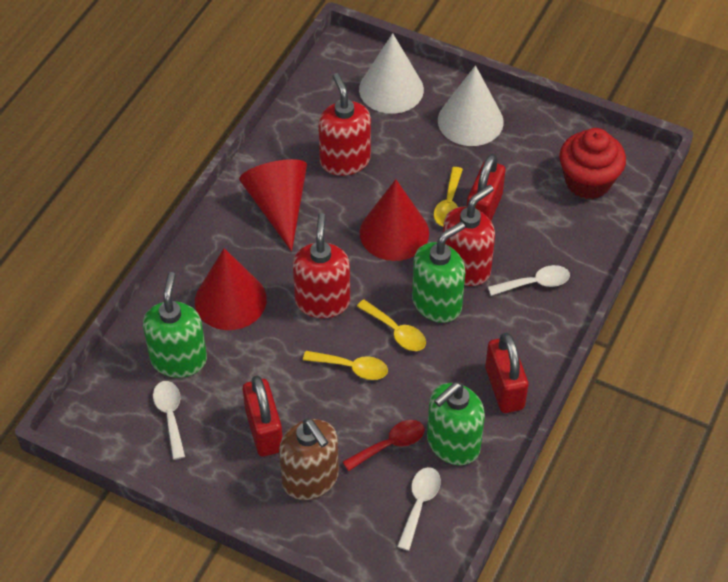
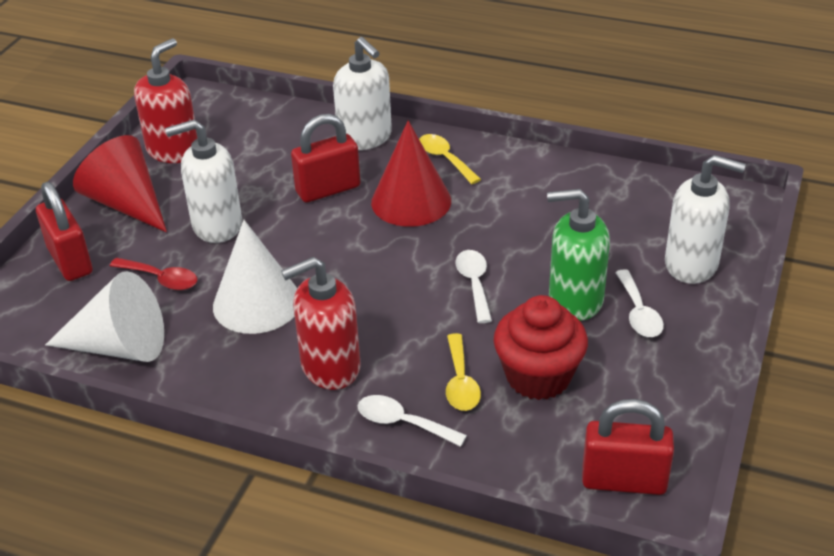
brown soap dispenser: [279,418,339,500] = 1 -> none = 0
green soap dispenser: [143,272,207,378] [412,222,465,323] [427,382,485,465] = 3 -> [547,189,610,321] = 1
red cone: [195,248,267,330] [239,159,307,251] [360,179,429,261] = 3 -> [73,135,167,233] [371,120,451,227] = 2
red soap dispenser: [293,213,350,318] [318,73,371,176] [443,185,495,286] = 3 -> [134,38,197,163] [281,257,361,390] = 2
white soap dispenser: none = 0 -> [165,120,242,243] [333,37,392,150] [665,155,746,284] = 3
yellow spoon: [303,351,388,380] [356,299,426,351] [434,167,463,226] = 3 -> [419,134,481,184] [446,333,481,411] = 2

